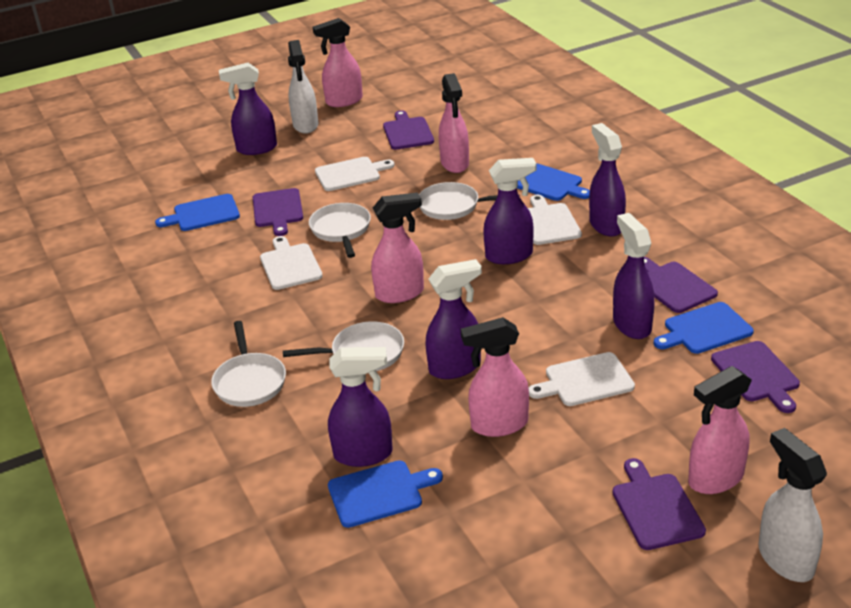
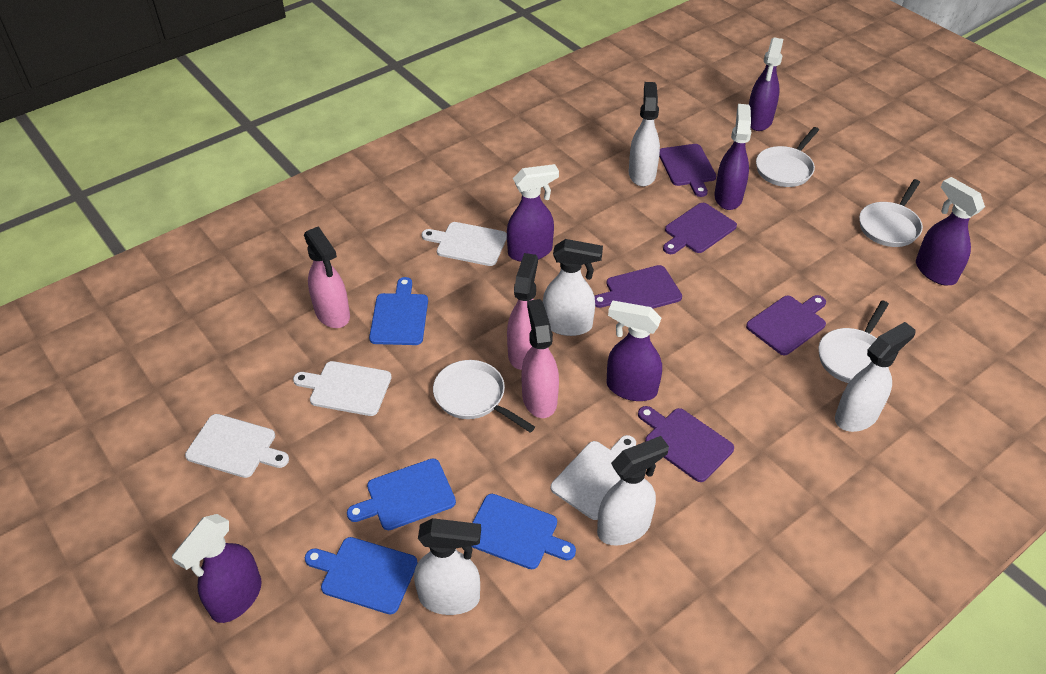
pink spray bottle: [313,18,363,107] [371,192,424,303] [439,73,469,173] [461,317,529,437] [688,366,752,494] = 5 -> [304,226,350,328] [507,253,538,370] [521,299,559,418] = 3
white spray bottle: [288,40,319,134] [758,428,827,582] = 2 -> [414,518,481,615] [543,239,603,336] [597,436,669,546] [629,82,660,187] [835,322,916,432] = 5

